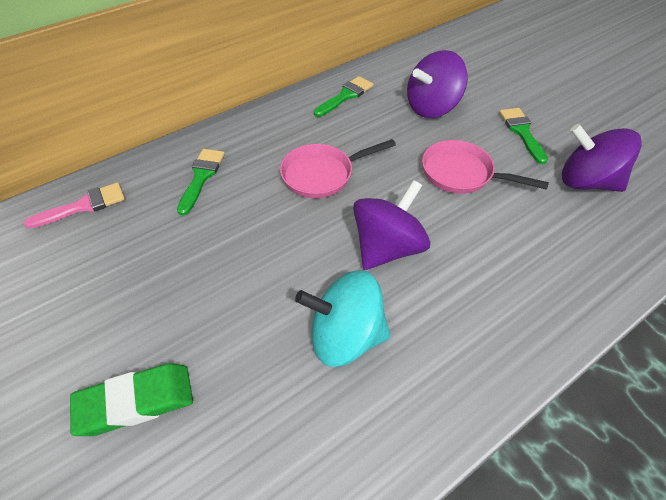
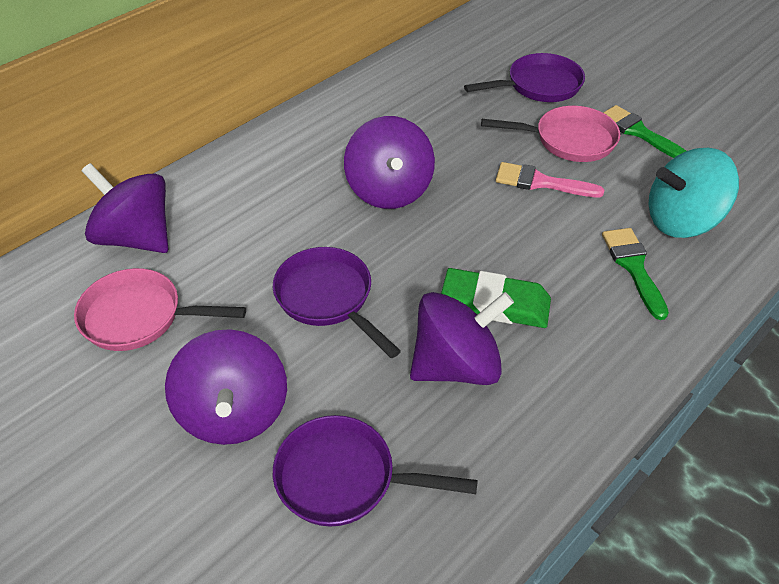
green brush: [177,149,225,216] [314,76,374,117] [499,108,548,164] = 3 -> [602,228,669,320] [603,105,686,158] = 2
purple pan: none = 0 -> [273,247,401,358] [273,415,478,527] [464,53,585,102] = 3
purple spinning top: [353,180,430,270] [407,50,468,118] [562,124,642,192] = 3 -> [81,163,168,253] [165,329,287,445] [344,116,435,209] [410,292,514,385] = 4

